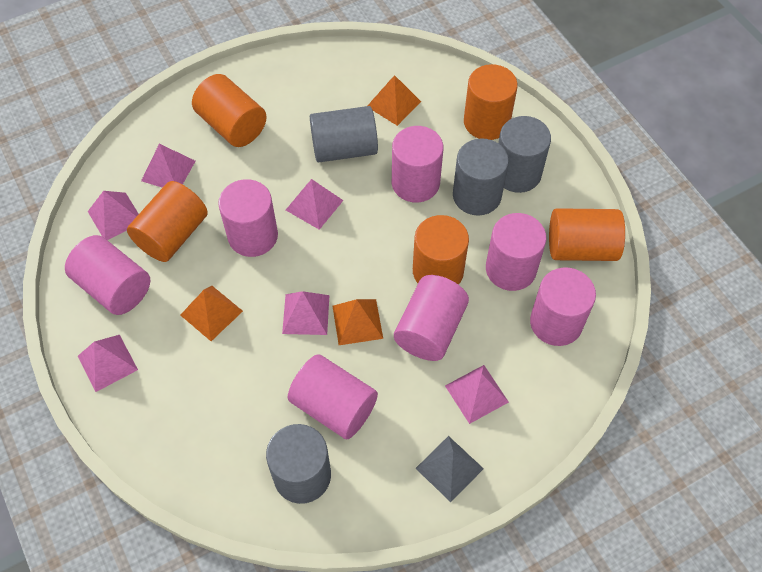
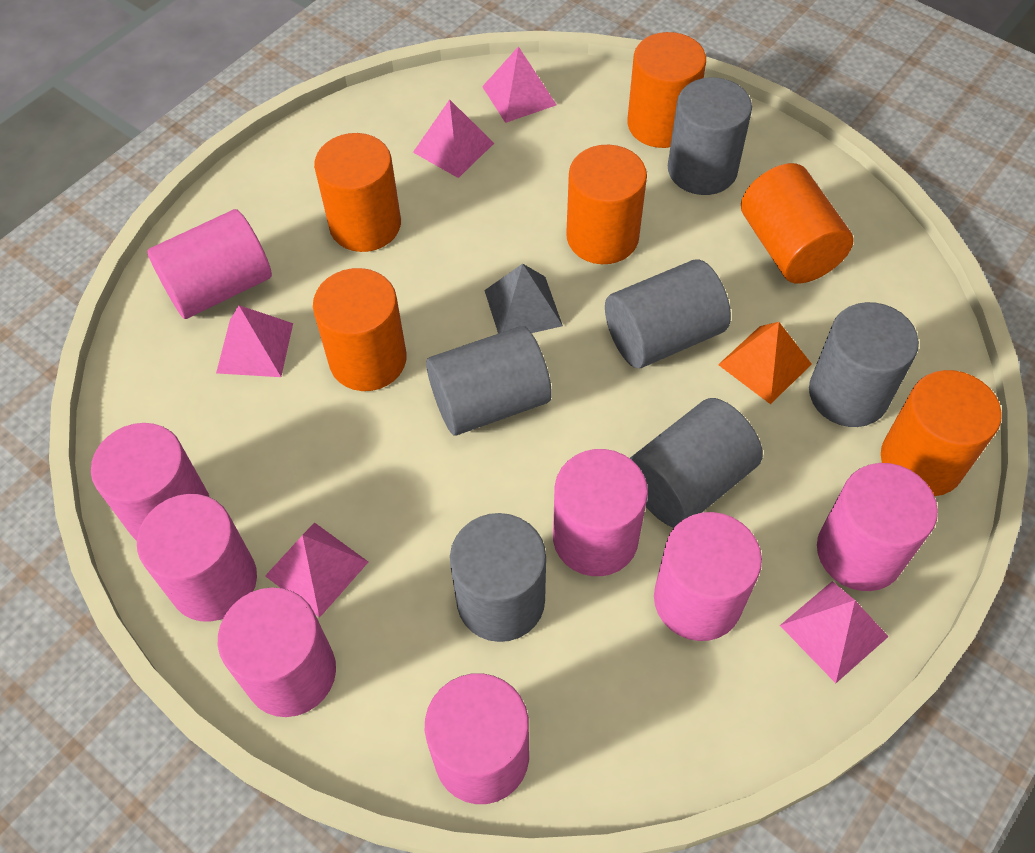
grey cylinder: [266,424,331,504] [310,106,378,162] [453,138,509,216] [498,116,551,193] = 4 -> [426,326,552,436] [450,513,546,642] [605,259,731,368] [630,398,763,528] [668,77,752,195] [809,302,919,427] = 6
orange cylinder: [127,181,208,262] [192,74,267,147] [413,215,469,285] [464,64,518,140] [549,208,625,261] = 5 -> [313,268,407,391] [314,133,401,252] [566,145,647,264] [627,32,706,148] [741,163,854,283] [881,370,1002,496] = 6
orange pyramid: [180,286,243,341] [332,299,383,345] [367,75,421,126] = 3 -> [718,322,812,404] = 1
pink cylinder: [65,235,150,315] [218,179,278,257] [288,354,378,439] [392,126,443,203] [394,275,469,361] [486,213,546,291] [530,268,596,346] = 7 -> [91,423,209,541] [137,494,257,622] [147,209,272,319] [218,587,336,717] [425,673,529,804] [553,449,648,576] [654,512,762,641] [817,463,938,591] = 8
pink pyramid: [78,335,138,392] [88,191,139,240] [141,144,195,188] [282,291,330,335] [286,179,344,230] [445,365,509,424] = 6 -> [216,305,293,377] [265,522,368,618] [413,99,494,178] [482,46,556,123] [780,581,889,683] = 5

